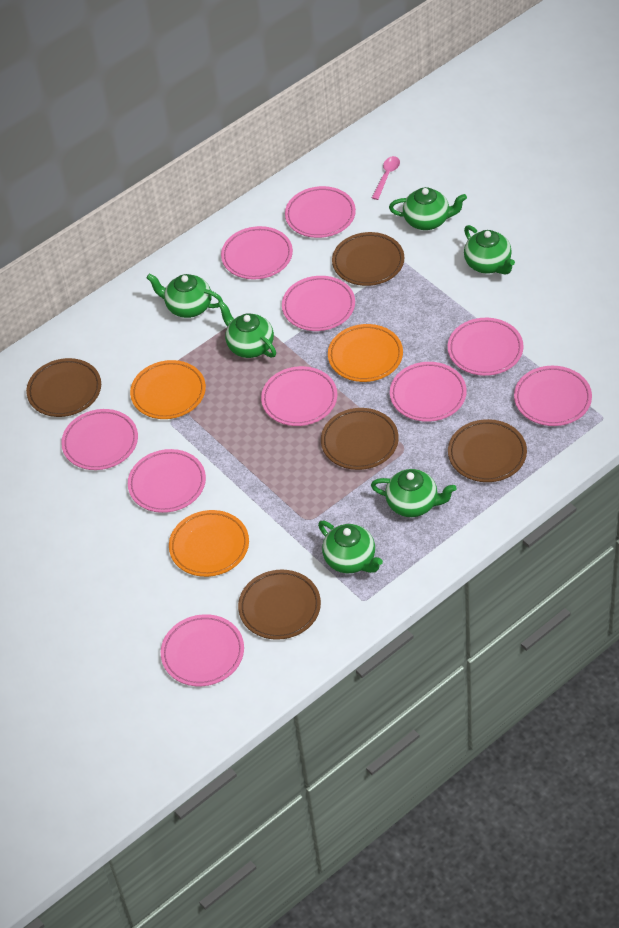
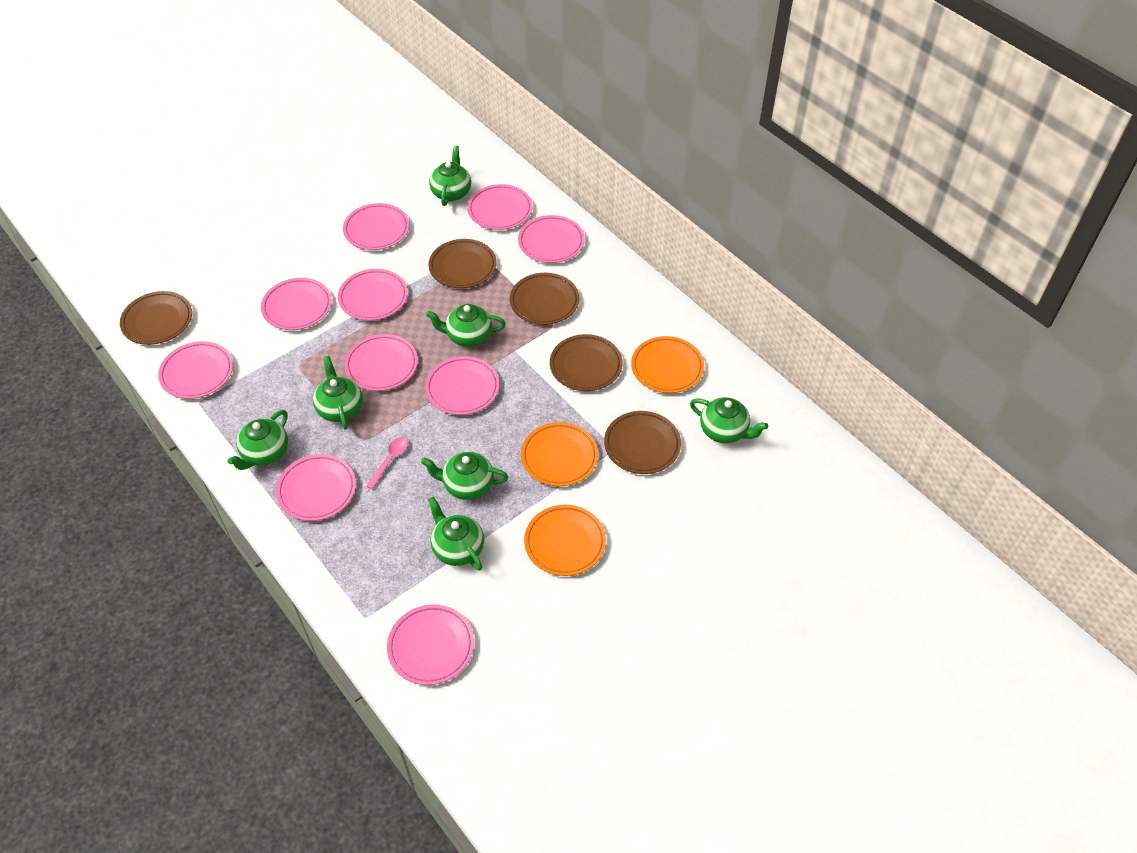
green teapot: [146,273,223,318] [218,301,276,358] [318,521,383,573] [371,469,457,517] [389,187,467,230] [464,225,515,275] = 6 -> [227,410,288,470] [313,356,363,429] [421,451,508,500] [426,304,506,347] [428,497,484,571] [429,145,471,206] [690,397,768,443] = 7

